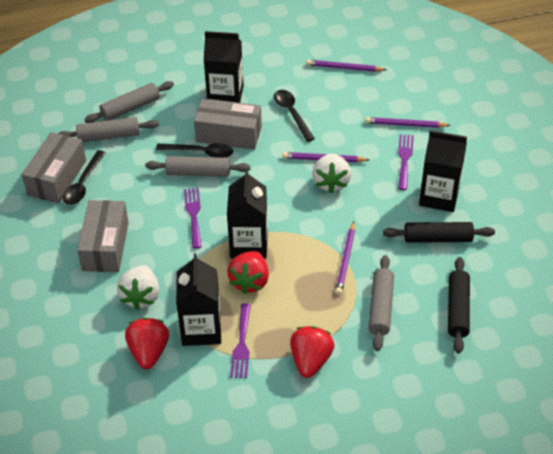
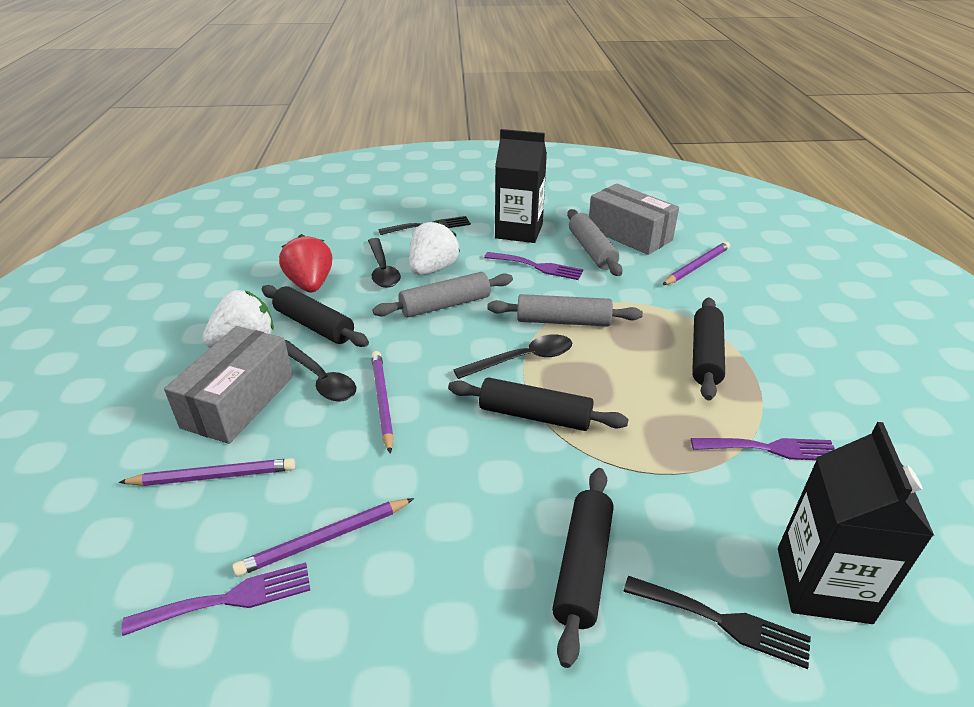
black carton: [176,253,221,346] [204,31,244,103] [227,169,268,259] [419,130,467,212] = 4 -> [495,129,547,243] [778,422,934,624] = 2
black fork: none = 0 -> [378,216,471,235] [623,576,811,669] = 2
black rolling pin: [383,222,495,243] [448,257,470,353] = 2 -> [262,285,369,347] [448,378,629,431] [552,468,613,668] [692,298,725,400] = 4
grey box: [22,132,86,203] [77,200,129,272] [194,98,262,150] = 3 -> [164,326,293,444] [589,184,679,255] = 2
grey rolling pin: [58,117,159,142] [84,81,174,123] [145,156,250,177] [368,255,394,351] = 4 -> [372,272,513,318] [487,294,643,326] [567,209,623,276] = 3
red strawberry: [125,318,169,369] [227,251,269,294] [290,326,335,378] = 3 -> [279,234,332,292] = 1

